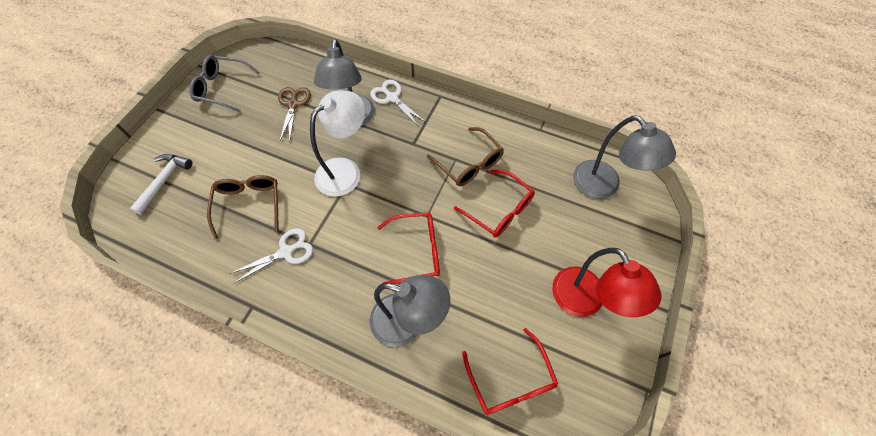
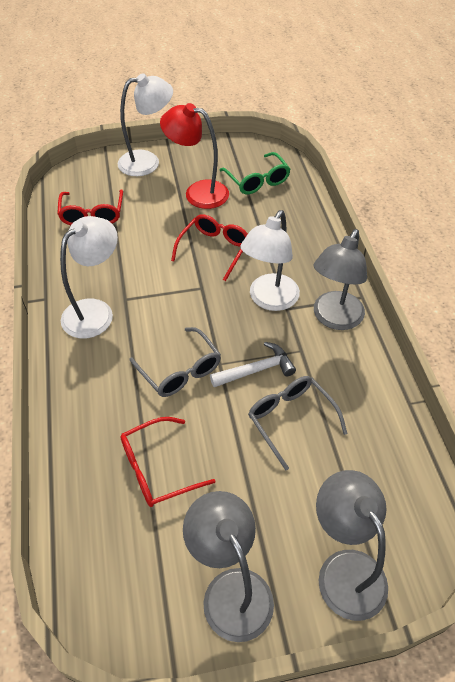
brown glasses: [207,175,278,239] [427,127,504,186] = 2 -> none = 0
brown scissors: [278,87,311,142] = 1 -> none = 0
green glasses: none = 0 -> [220,152,290,194] = 1
grey glasses: [189,55,260,112] = 1 -> [129,327,221,397] [248,376,347,470] = 2
white lamp: [310,90,365,197] = 1 -> [60,216,118,338] [117,73,173,176] [240,210,300,311] = 3
white scissors: [229,228,313,283] [370,80,426,125] = 2 -> none = 0

